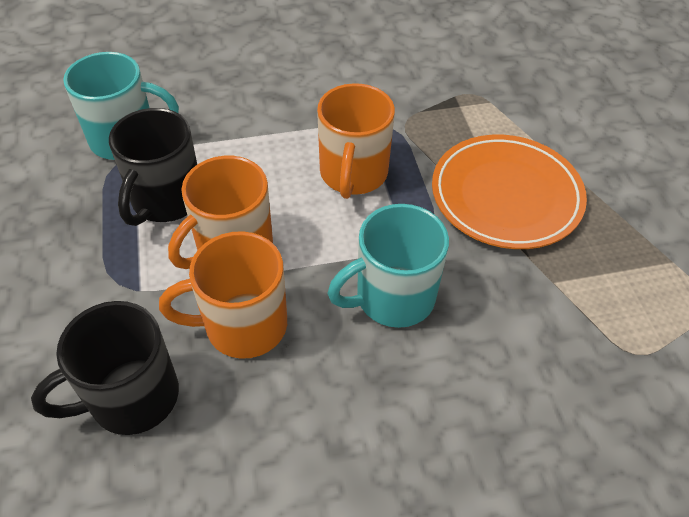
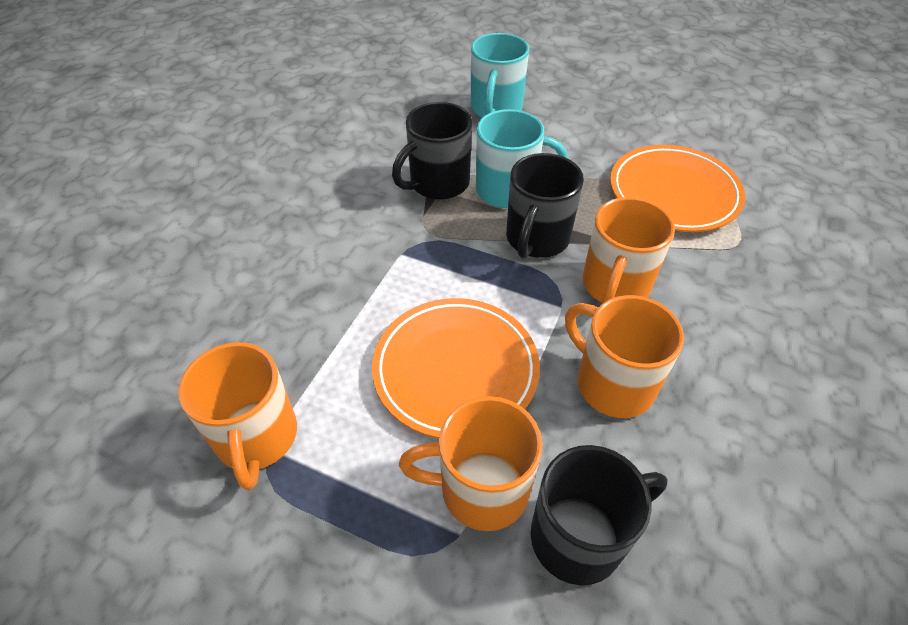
black mug: [31,301,179,435] [109,108,197,226] = 2 -> [392,102,472,200] [506,153,584,258] [531,445,667,585] = 3
orange mug: [159,231,287,359] [168,156,273,269] [317,83,395,199] = 3 -> [178,342,297,490] [399,396,542,531] [565,295,684,418] [582,197,675,305] = 4
orange plate: [432,135,587,249] = 1 -> [372,298,540,438] [610,145,745,232] = 2

